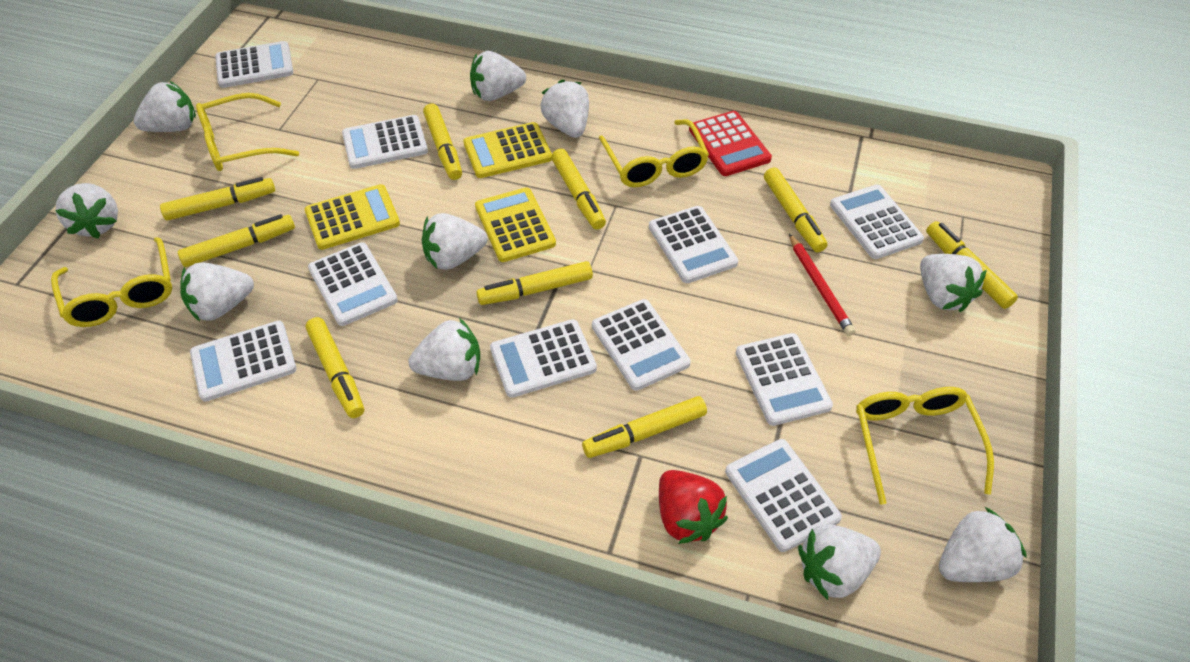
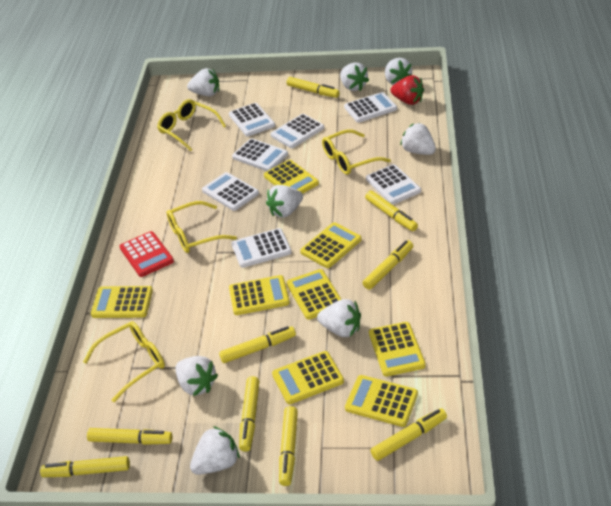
red pencil: [789,234,856,336] = 1 -> none = 0
white calculator: [190,321,296,402] [215,41,293,88] [308,242,398,326] [342,115,428,169] [490,319,597,398] [592,299,691,391] [649,206,738,283] [725,439,842,552] [736,333,833,426] [830,185,924,259] = 10 -> [202,172,259,211] [229,103,275,136] [231,228,292,268] [232,138,288,171] [271,114,324,148] [344,92,397,123] [366,164,421,205] = 7
white strawberry: [55,183,118,238] [134,81,196,132] [180,262,254,321] [409,318,480,381] [422,213,487,270] [470,51,526,101] [541,80,589,138] [798,525,881,600] [920,254,987,312] [939,507,1027,582] = 10 -> [175,356,218,396] [187,68,219,96] [190,426,240,475] [266,185,303,218] [317,299,361,337] [340,62,369,91] [385,58,412,85] [400,123,436,155] = 8
yellow calculator: [305,184,400,250] [463,122,552,178] [475,187,556,262] = 3 -> [91,286,153,318] [229,275,290,315] [264,160,319,194] [272,351,344,404] [287,269,342,320] [300,222,362,268] [345,375,418,427] [369,322,426,377] = 8

